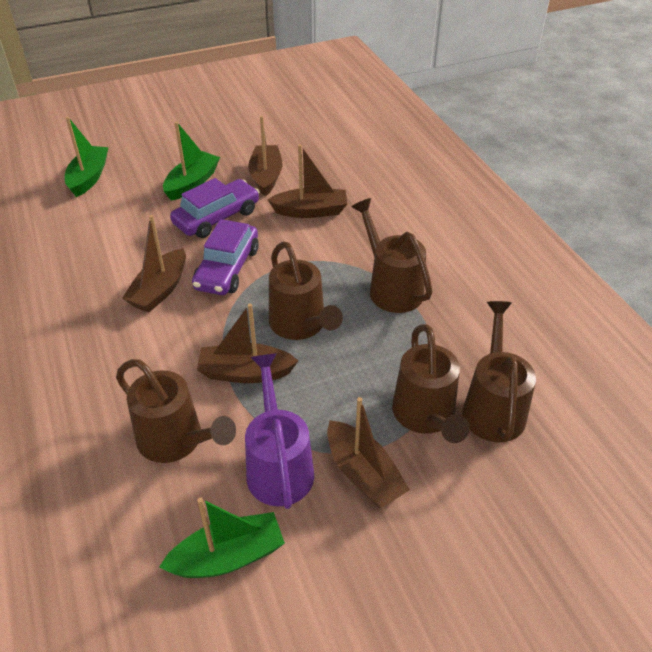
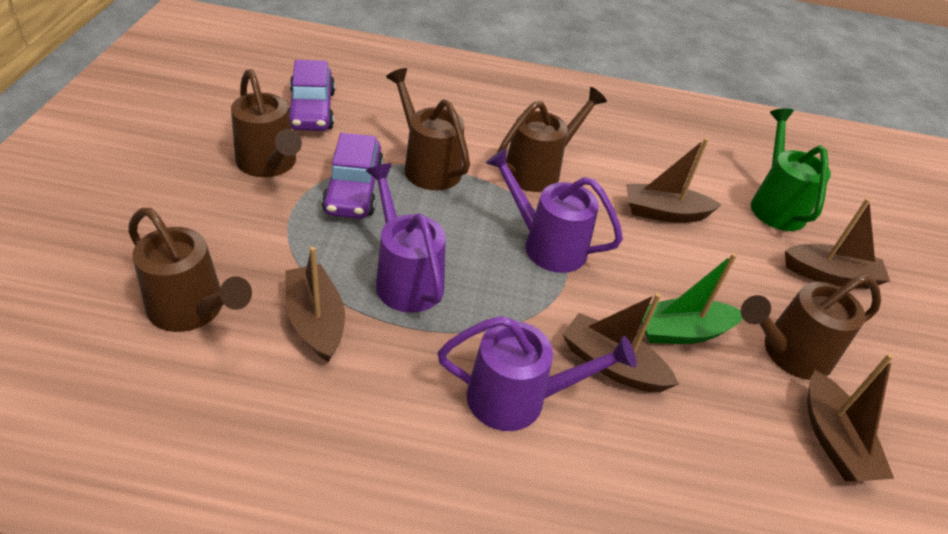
green boat: [65,117,109,197] [159,498,285,578] [163,121,220,201] = 3 -> [641,253,743,344] = 1
green watering can: none = 0 -> [751,108,831,231] = 1
purple watering can: [245,353,314,509] = 1 -> [366,163,446,313] [438,316,637,431] [486,148,623,273] = 3

